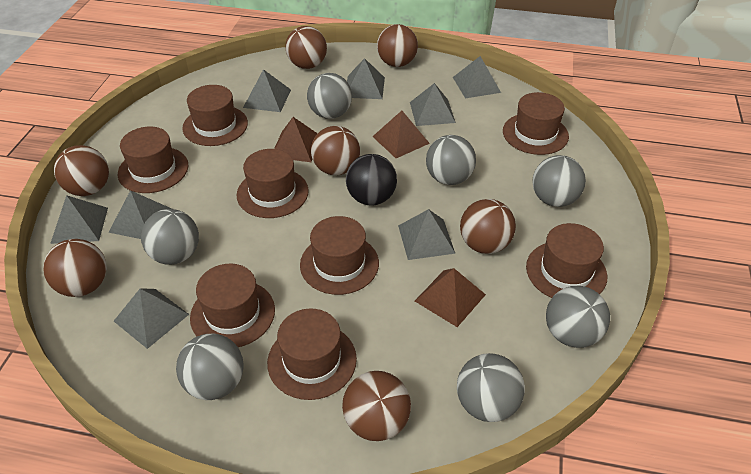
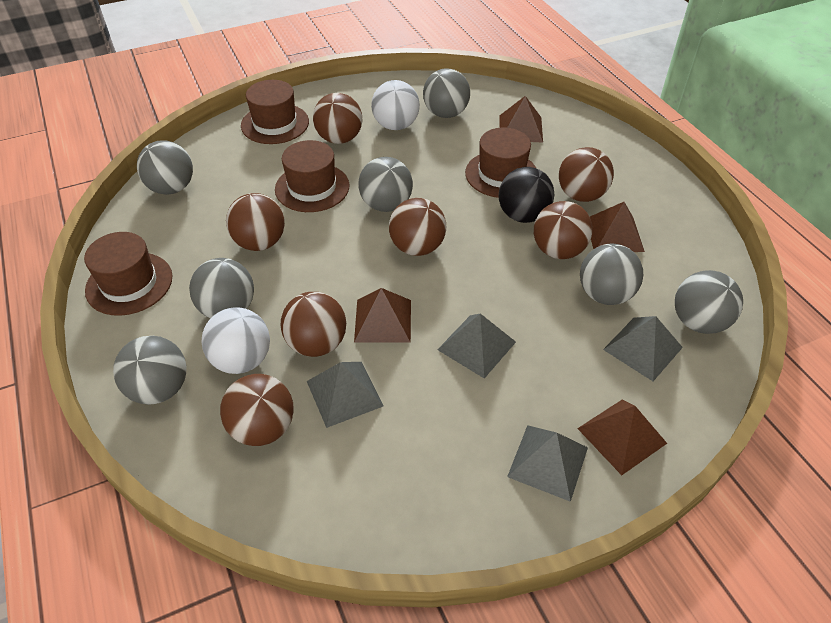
brown hat: [118,127,188,193] [182,85,248,146] [190,264,275,347] [237,149,309,218] [267,309,357,400] [300,216,379,295] [503,92,569,155] [526,223,607,298] = 8 -> [84,232,173,316] [241,80,309,144] [275,140,350,212] [465,128,536,198] = 4
brown pyramid: [274,117,318,162] [372,111,430,158] [415,268,486,327] = 3 -> [354,288,411,343] [499,96,543,143] [577,399,667,475] [590,202,645,252] = 4
grey pyramid: [50,195,108,244] [108,190,172,239] [114,288,189,349] [243,69,291,112] [347,58,385,99] [398,209,455,260] [410,83,456,126] [453,56,501,98] = 8 -> [307,362,383,428] [437,314,516,379] [507,425,588,502] [603,316,683,381] = 4
white ball: none = 0 -> [202,307,270,374] [371,80,420,130] = 2

